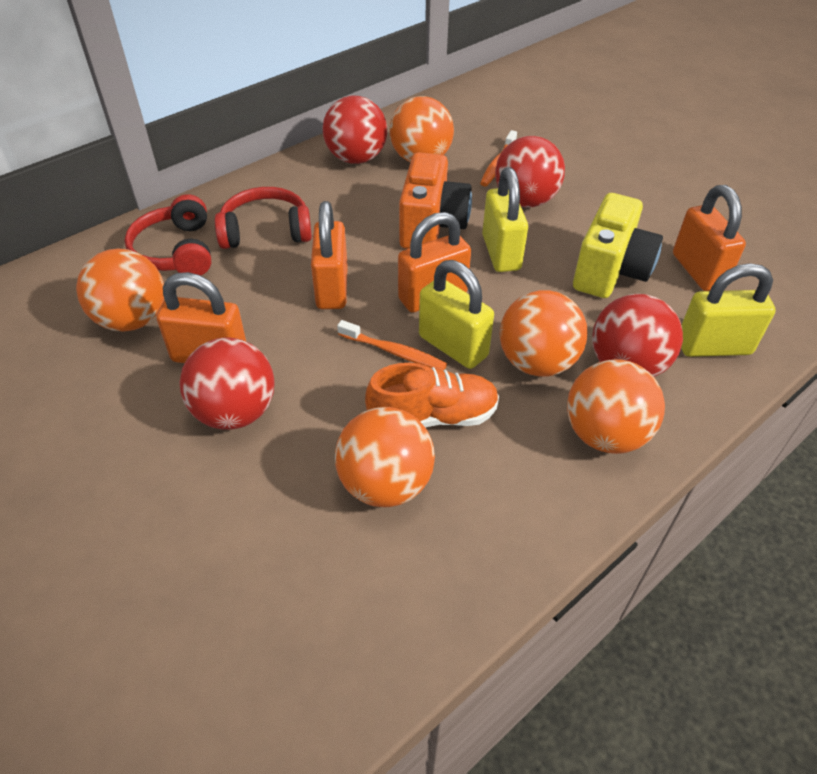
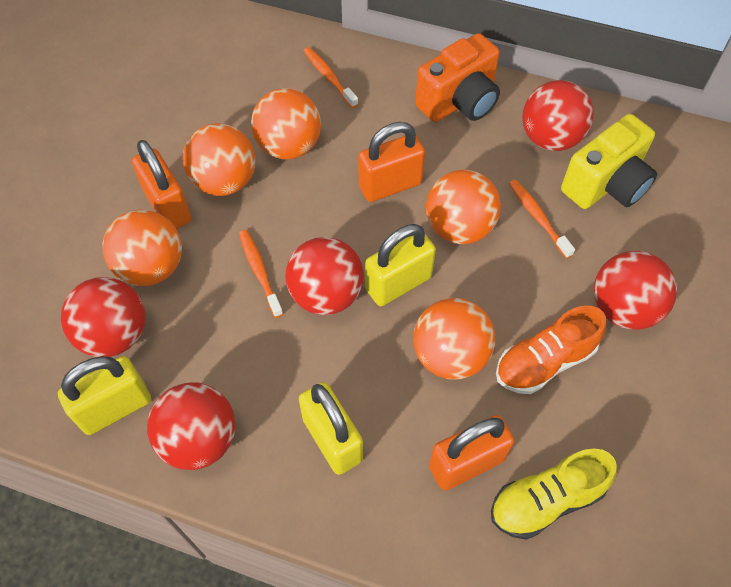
orange padlock: [156,272,246,363] [311,201,348,309] [398,212,471,313] [673,185,746,291] = 4 -> [132,140,191,229] [358,122,425,202] [429,415,515,490] = 3
orange toothbrush: [337,320,447,370] [480,130,517,187] = 2 -> [239,230,283,318] [303,47,358,108] [509,180,575,259] = 3
red ball: [179,337,274,430] [323,96,387,164] [495,136,565,208] [592,294,683,377] = 4 -> [61,277,146,357] [147,382,236,470] [285,237,364,315] [522,80,594,151] [594,251,677,330] = 5
red headphones: [124,194,211,275] [215,187,312,249] = 2 -> none = 0
yellow shoe: none = 0 -> [491,449,617,540] = 1

